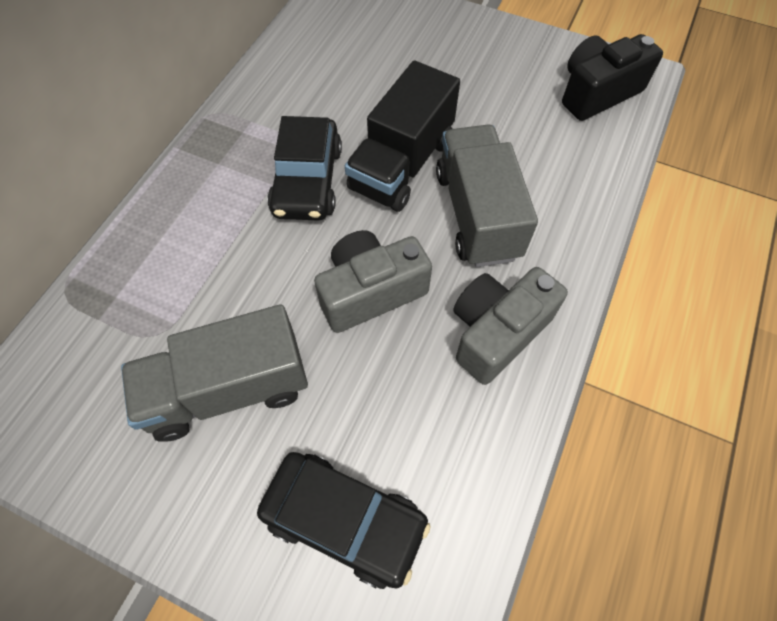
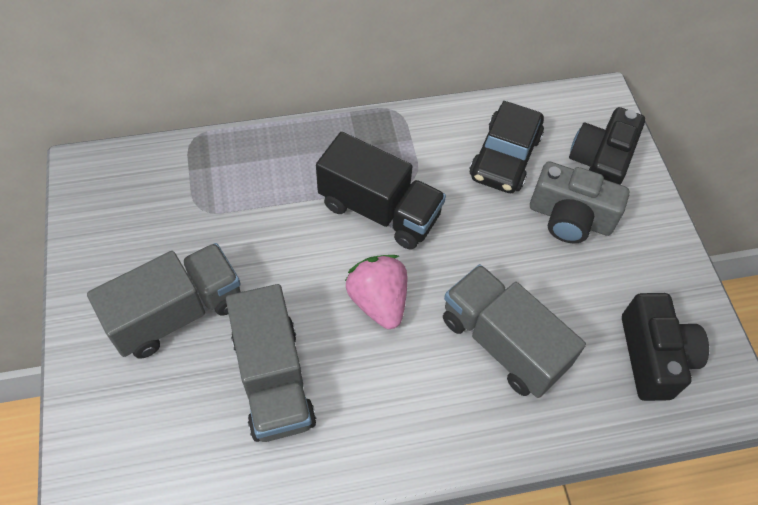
black camera: [562,34,663,121] = 1 -> [569,107,645,185] [622,293,709,401] = 2
black car: [257,452,431,589] [267,116,342,221] = 2 -> [470,101,544,193] = 1
grey camera: [314,230,432,333] [453,267,568,385] = 2 -> [530,162,630,243] = 1
grey truck: [121,304,308,442] [436,124,538,267] = 2 -> [87,243,241,359] [226,284,316,442] [443,264,586,398] = 3
pink strawberry: none = 0 -> [345,255,407,329] = 1

